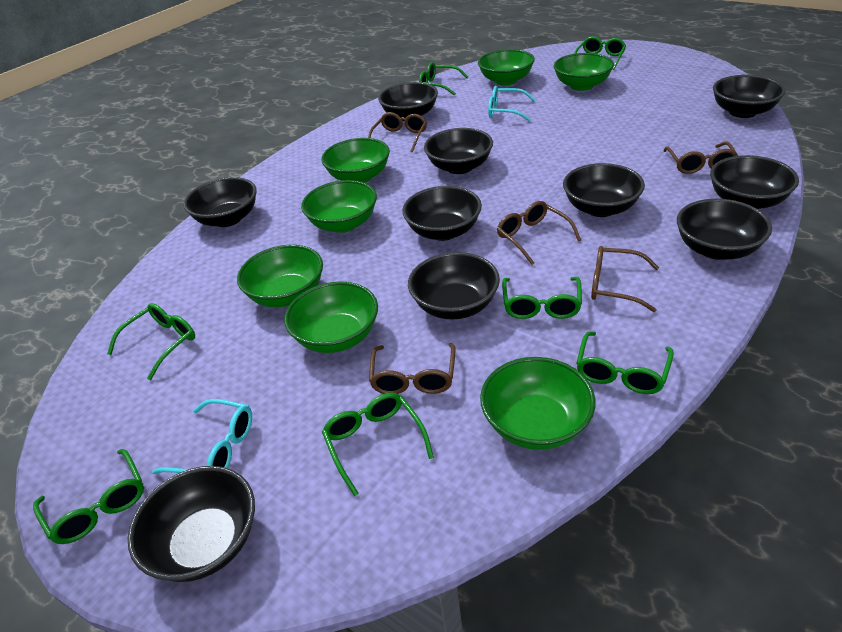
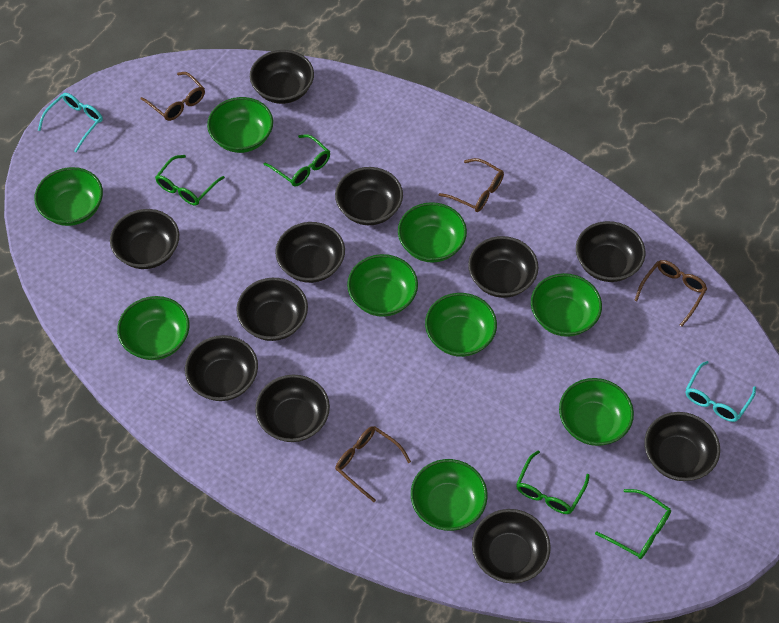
black bowl: [128,466,255,582] [183,177,257,227] [378,82,438,121] [402,186,482,241] [408,252,500,319] [424,128,493,174] [563,163,645,217] [677,199,772,260] [710,155,799,209] [713,75,786,118] = 10 -> [110,209,179,269] [185,335,258,401] [236,278,308,341] [250,50,314,104] [255,375,330,442] [275,222,345,283] [335,167,403,225] [468,236,539,298] [472,509,550,583] [576,221,645,282] [644,412,720,481] = 11
brown glasses: [368,112,427,152] [369,343,456,394] [497,201,581,265] [591,246,659,312] [663,142,738,174] = 5 -> [141,72,205,121] [335,426,411,502] [438,158,504,212] [634,260,707,327] = 4
green bowl: [237,245,323,307] [284,282,378,353] [301,180,377,233] [321,138,390,183] [478,49,535,86] [480,357,596,450] [554,53,614,91] = 7 -> [34,167,103,226] [117,296,189,360] [207,97,273,153] [347,254,418,317] [398,202,467,262] [411,459,488,531] [425,293,497,357] [531,273,602,337] [559,378,634,446] = 9
green glasses: [33,449,144,544] [107,303,195,380] [322,392,434,496] [419,62,468,96] [502,277,582,319] [574,36,626,70] [576,331,674,394] = 7 -> [155,155,225,205] [264,134,330,186] [516,450,590,514] [595,489,671,559] = 4

